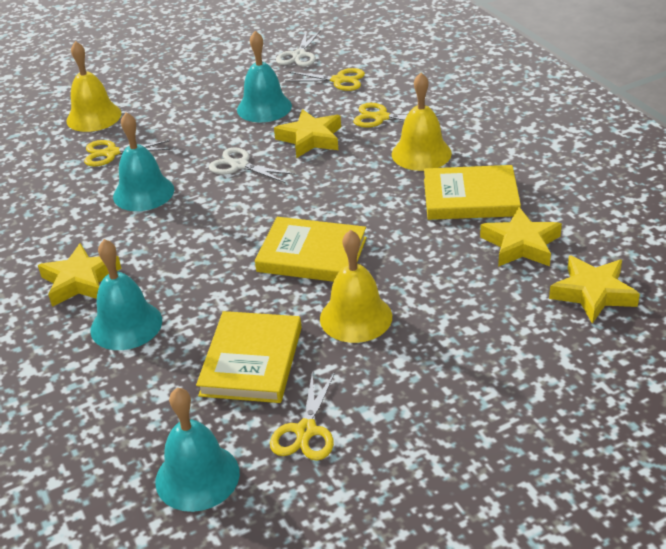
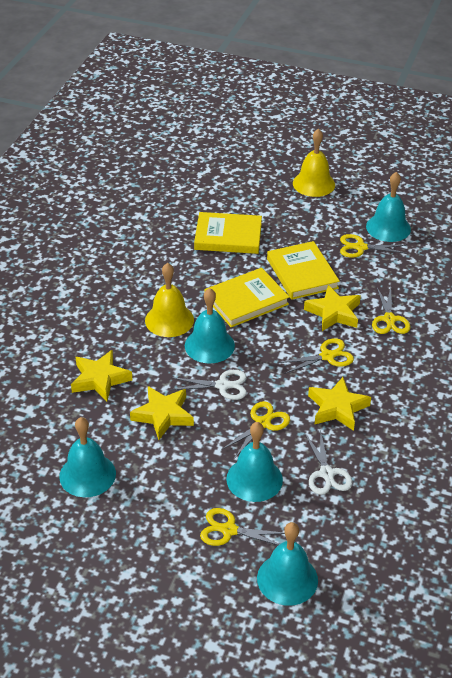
turquoise bell: [90,239,162,350] [113,112,174,211] [155,388,240,512] [237,31,292,122] = 4 -> [59,417,116,497] [185,288,235,364] [226,422,283,502] [257,522,318,606] [366,172,411,242] = 5
yellow bell: [66,41,121,132] [320,230,392,343] [392,73,452,171] = 3 -> [145,263,194,337] [293,129,335,197] = 2
yellow scissors: [84,140,170,167] [270,370,335,461] [285,68,365,91] [353,103,439,128] = 4 -> [200,508,285,546] [223,401,290,458] [278,338,354,374] [340,234,407,258] [372,286,411,334] = 5

